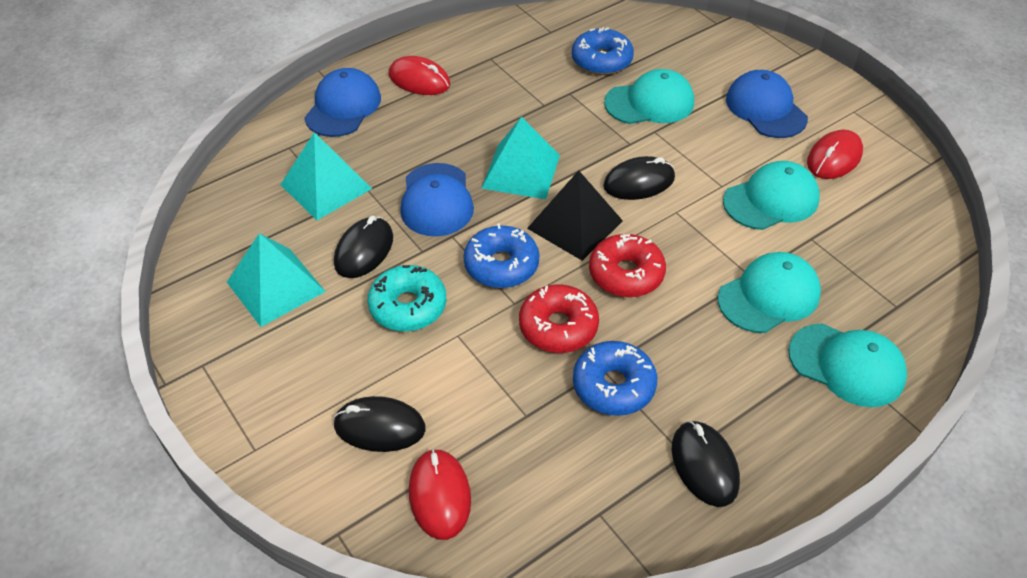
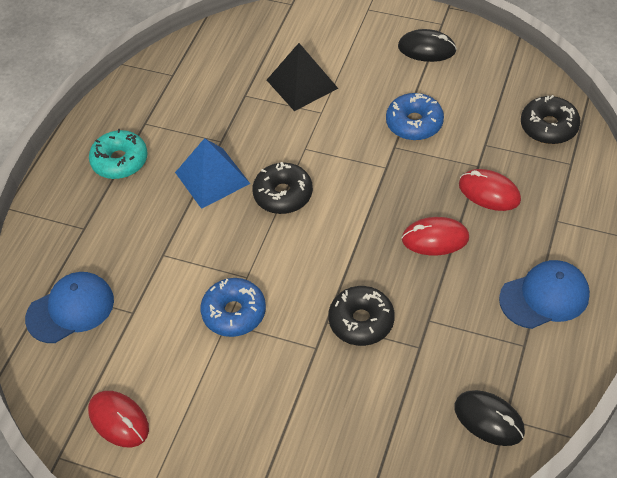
black donut: none = 0 -> [252,162,313,214] [328,286,395,346] [521,95,581,144] = 3
black mouse: [333,396,425,452] [334,216,393,278] [603,156,675,200] [672,421,740,507] = 4 -> [398,29,457,62] [454,390,525,446] = 2
blue cap: [304,68,381,137] [400,163,474,236] [726,70,808,138] = 3 -> [25,272,114,343] [499,260,590,329] = 2
blue donut: [463,223,540,288] [572,27,634,75] [573,341,657,416] = 3 -> [200,278,266,337] [386,93,444,141] = 2
blue pyramid: none = 0 -> [175,138,250,209] = 1
red donut: [519,285,599,353] [589,234,666,297] = 2 -> none = 0
turquoise cap: [604,69,694,124] [718,252,821,333] [723,161,820,230] [788,323,907,407] = 4 -> none = 0
turquoise pyramid: [227,233,326,327] [280,132,372,220] [482,117,560,199] = 3 -> none = 0

